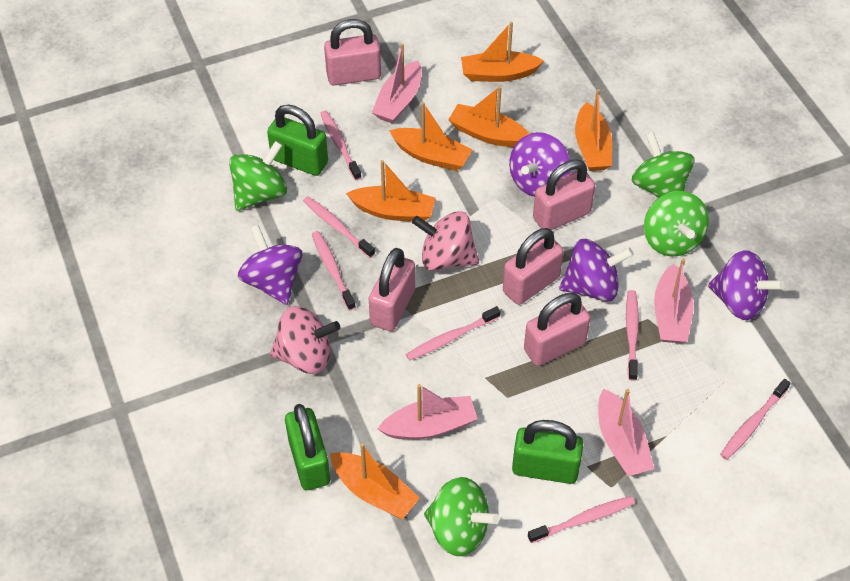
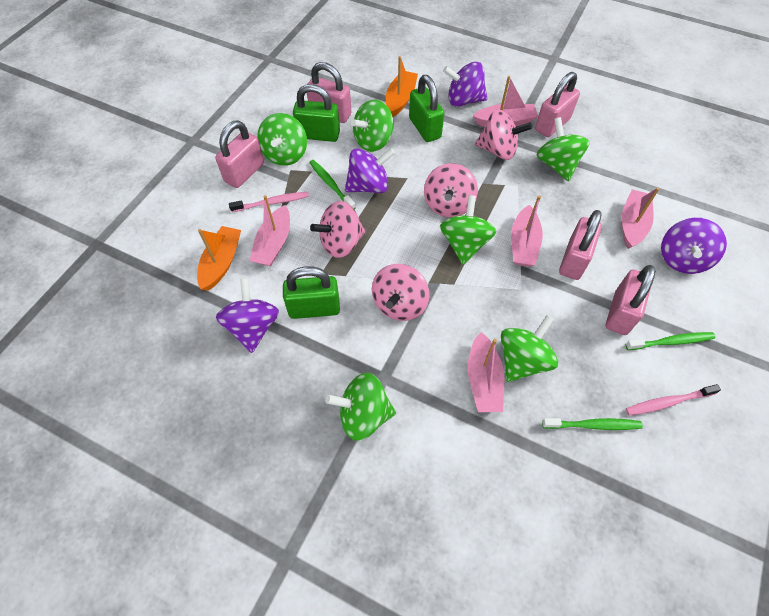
green spinning top: [229,141,287,211] [424,477,499,556] [632,132,695,197] [644,191,709,257] = 4 -> [257,113,307,166] [325,373,396,441] [351,100,393,152] [440,195,496,265] [501,315,558,382] [537,117,590,181] = 6
green toothbrush: none = 0 -> [309,160,356,209] [542,418,643,430] [625,332,715,350] = 3
orange boat: [330,443,420,519] [346,160,436,221] [389,102,472,171] [448,86,529,147] [461,22,544,82] [575,89,612,171] = 6 -> [197,226,241,291] [386,56,418,117] = 2
pink boat: [372,43,422,124] [377,384,478,440] [598,388,655,476] [654,258,694,343] = 4 -> [249,195,290,266] [468,332,504,412] [473,76,538,127] [511,195,543,267] [622,187,660,249] = 5
pink spinning top: [270,306,340,374] [412,211,479,271] = 2 -> [310,201,366,258] [372,264,430,321] [424,163,478,217] [475,110,532,160] = 4
pink toothbrush: [303,196,375,258] [312,231,356,311] [320,111,362,181] [406,306,501,361] [528,496,635,543] [626,290,639,381] [720,379,790,460] = 7 -> [229,192,309,212] [626,384,721,416] = 2

